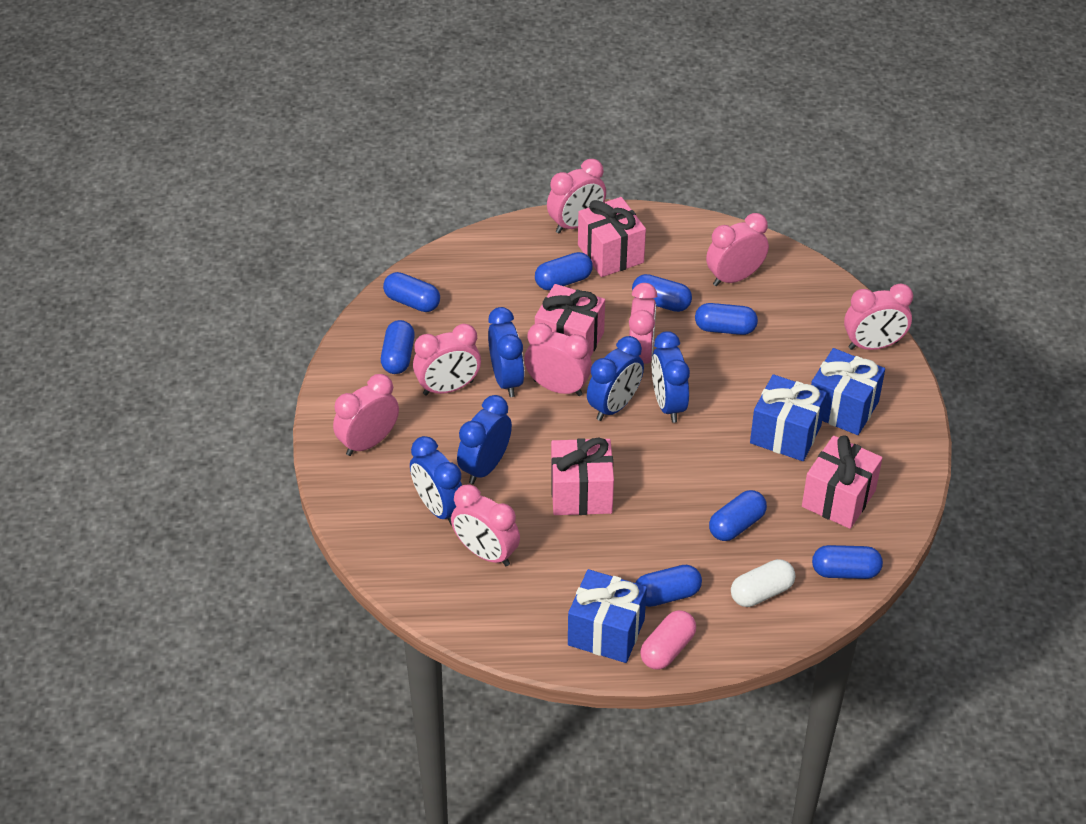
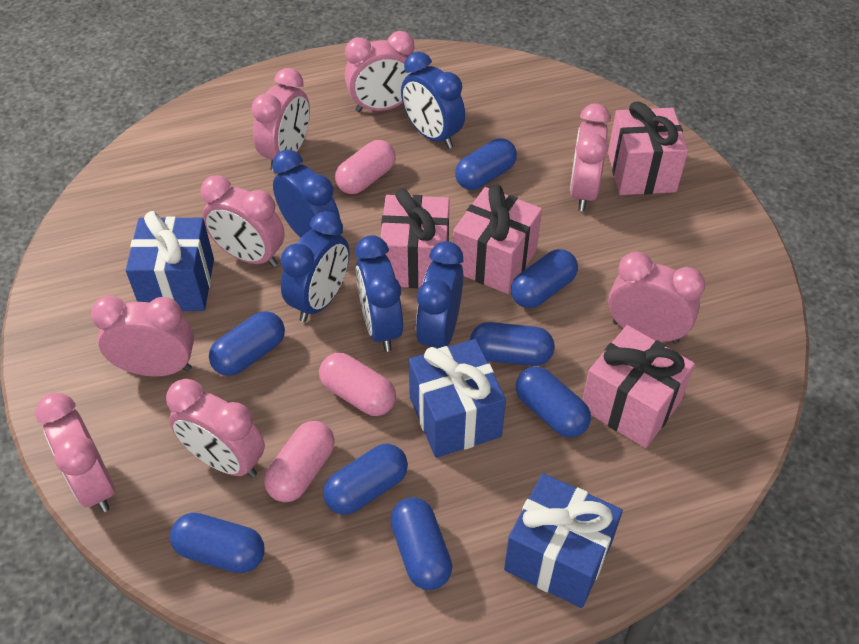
pink capsule: [640,610,696,670] = 1 -> [264,421,335,502] [319,353,396,416] [335,140,396,194] = 3
white capsule: [731,559,795,607] = 1 -> none = 0

